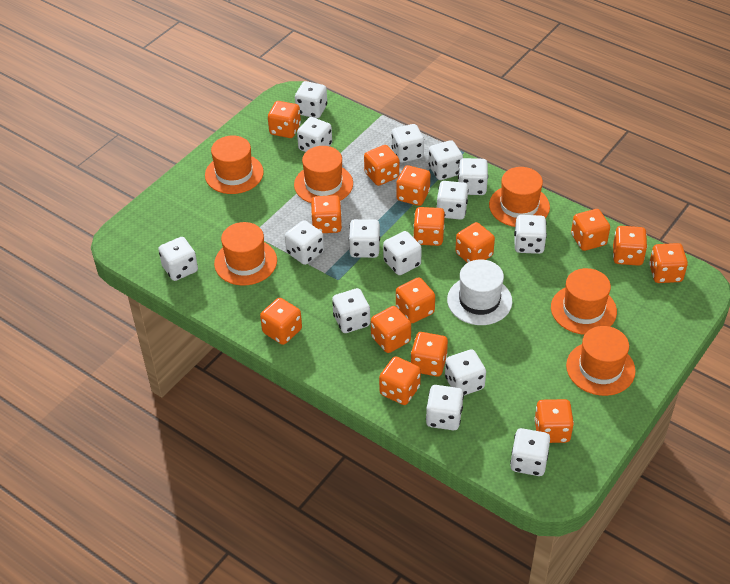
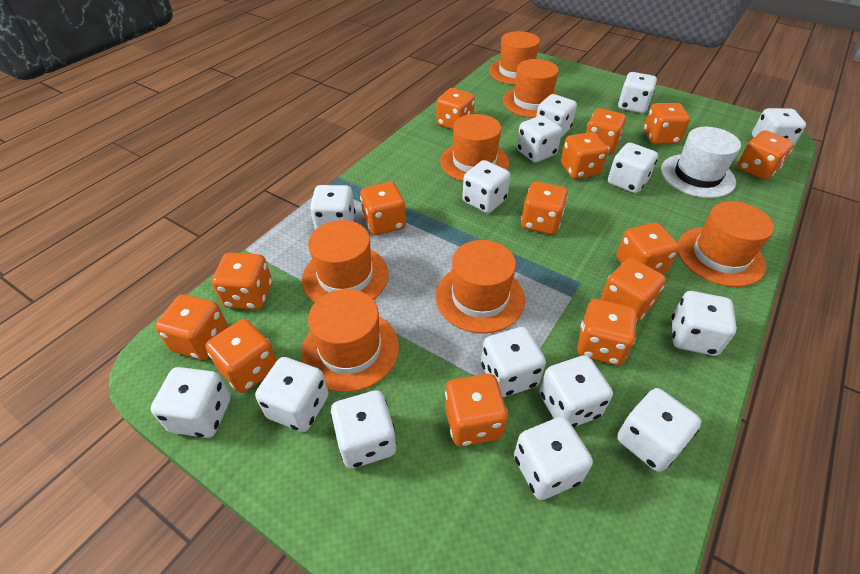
orange dice: [260,298,302,345] [268,101,301,138] [311,195,342,233] [364,145,399,186] [371,306,411,353] [379,356,421,405] [396,165,430,206] [396,277,435,323] [411,332,448,377] [413,207,445,246] [455,222,495,263] [534,399,574,443] [571,209,610,251] [613,226,647,266] [649,243,688,283] = 15 -> [155,294,228,360] [205,319,277,393] [212,253,272,310] [360,182,406,235] [436,88,475,130] [445,374,508,446] [521,181,568,235] [561,132,608,179] [577,299,637,365] [586,108,626,154] [600,258,666,322] [616,223,680,274] [644,103,690,144] [737,130,794,180] = 14
orange hat: [205,135,264,194] [214,222,277,286] [294,146,353,203] [489,167,550,227] [551,268,617,335] [566,326,636,396] = 6 -> [301,289,399,392] [302,220,389,302] [435,240,525,333] [440,114,509,181] [489,31,540,85] [503,59,559,118] [678,201,774,287] = 7

